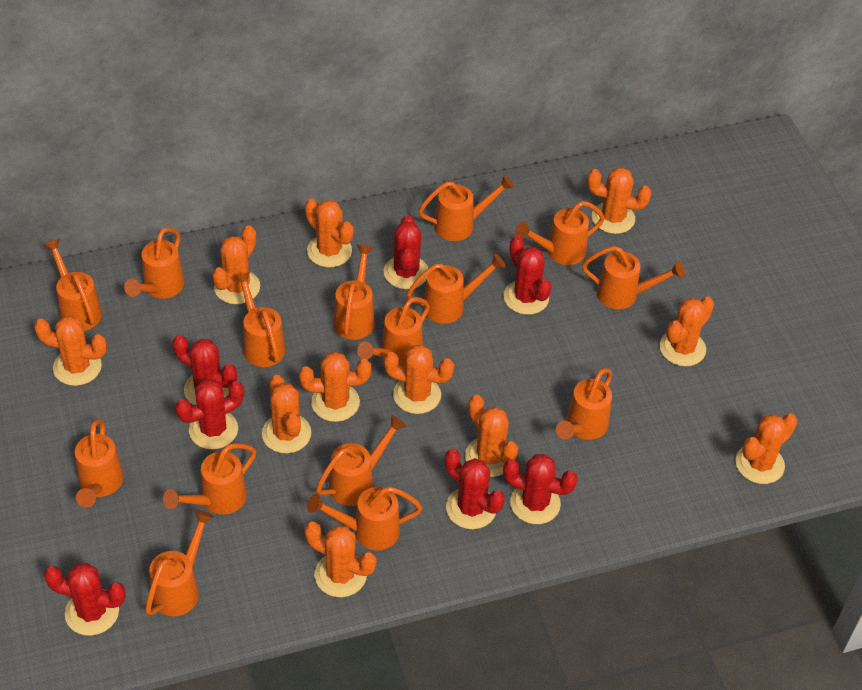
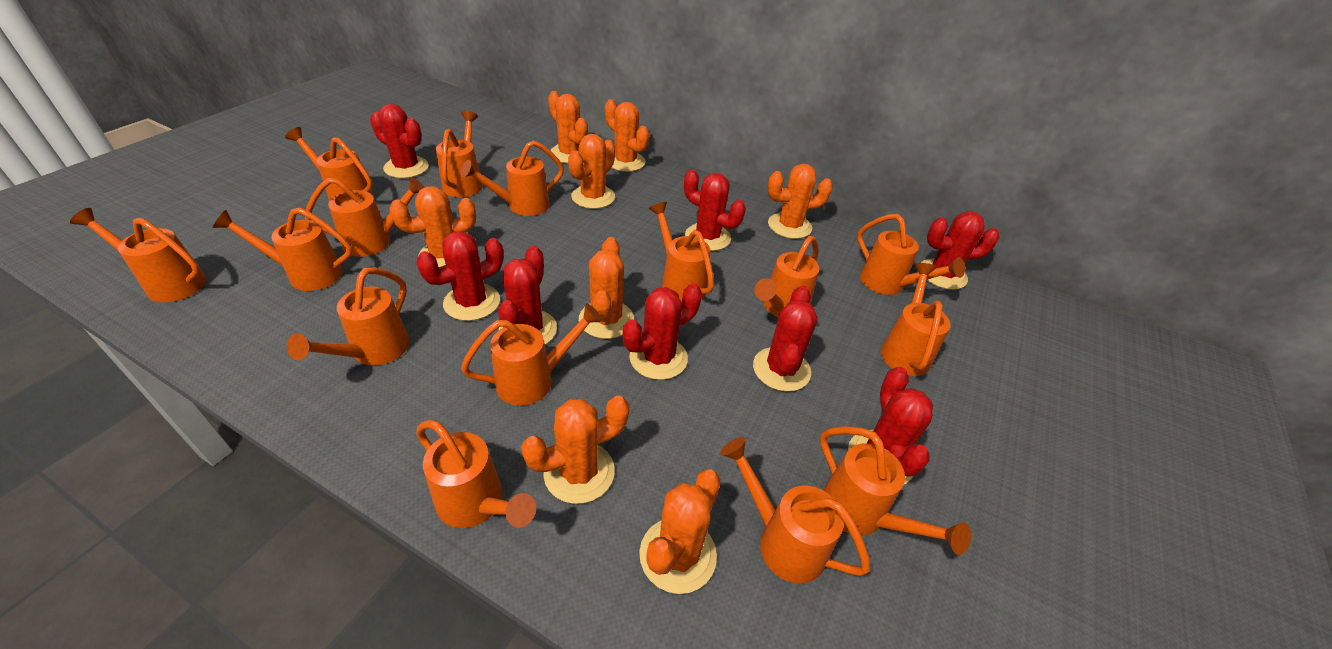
orange cactus: [34,316,107,386] [212,225,260,304] [262,375,311,453] [299,352,371,422] [304,522,376,597] [305,199,354,267] [384,345,454,414] [465,395,518,477] [587,168,651,234] [660,296,714,366] [736,413,797,484] = 11 -> [389,186,476,267] [521,396,630,504] [548,91,588,163] [568,134,615,209] [579,237,634,339] [605,99,649,172] [639,469,721,594] [767,164,833,239] = 8
red cactus: [44,563,126,636] [173,335,237,405] [175,379,244,450] [384,215,428,289] [445,449,505,529] [503,454,578,524] [504,236,552,315] = 7 -> [370,104,429,178] [416,231,504,321] [498,246,557,345] [623,283,702,380] [684,169,746,251] [753,285,818,392] [848,367,933,484] [921,211,999,290] = 8

